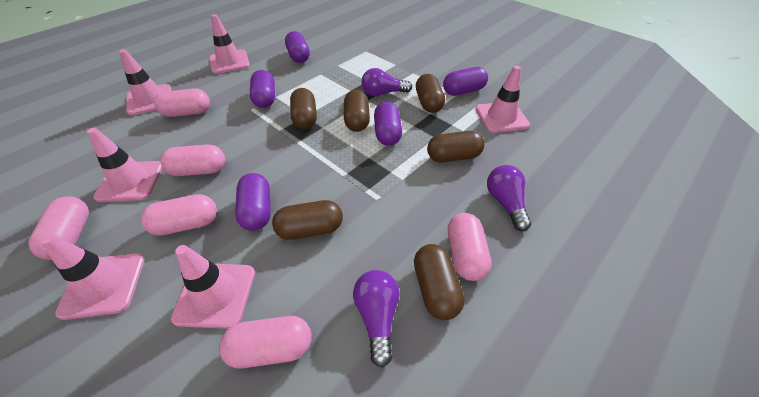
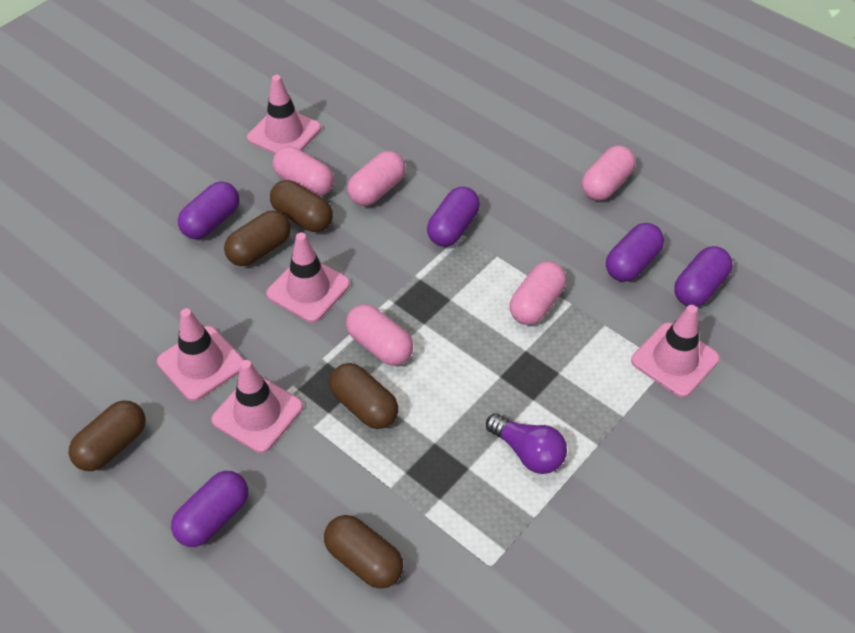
brown capsule: [272,200,343,240] [290,88,317,129] [344,90,370,132] [414,244,464,320] [416,74,445,113] [427,131,485,163] = 6 -> [69,400,146,471] [224,210,291,266] [270,180,333,232] [324,515,403,589] [329,363,398,429] = 5
pink capsule: [28,196,89,260] [141,194,217,236] [154,88,210,117] [160,145,225,176] [219,316,311,369] [448,213,491,281] = 6 -> [273,146,334,197] [346,304,413,366] [347,151,406,206] [510,261,566,325] [582,145,636,201] = 5
pink traffic cone: [41,235,145,320] [87,128,163,202] [119,49,171,115] [171,245,255,329] [209,14,250,74] [475,66,530,133] = 6 -> [157,308,244,401] [211,360,303,453] [247,75,321,154] [266,232,350,323] [631,305,720,397] = 5
purple light bulb: [353,270,399,368] [361,68,412,96] [487,165,531,231] = 3 -> [486,413,567,474] = 1

